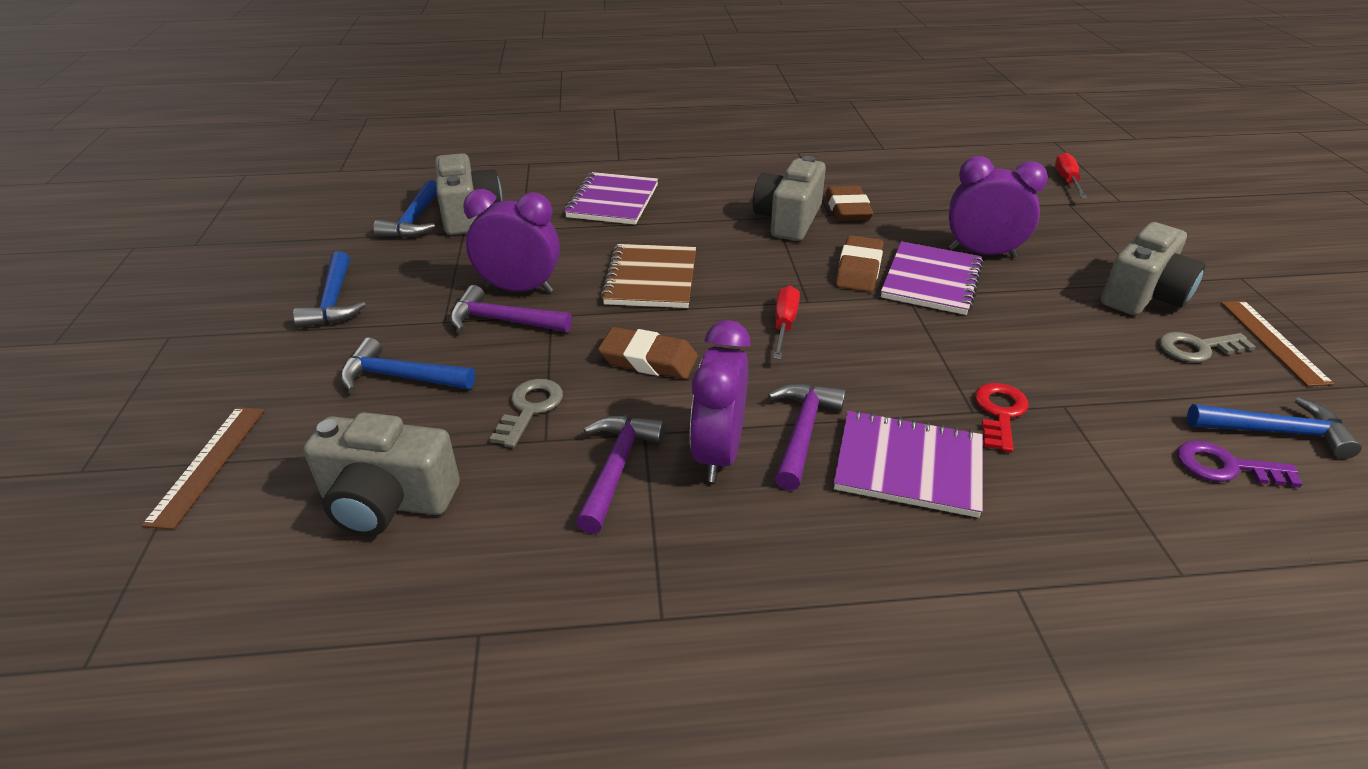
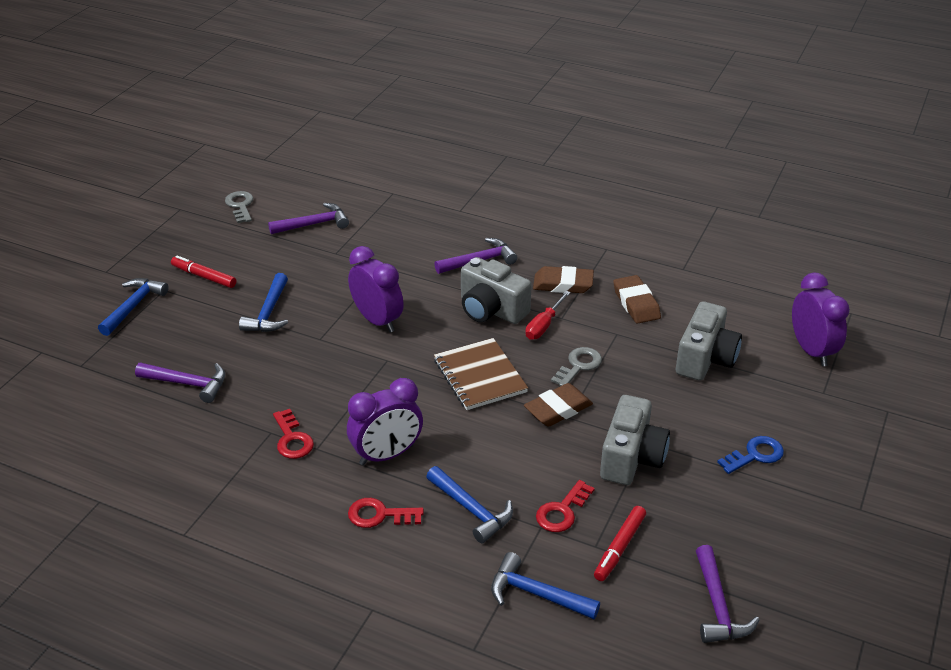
blue key: none = 0 -> [717,436,784,474] = 1
brown ruler: [141,407,265,530] [1221,301,1334,386] = 2 -> none = 0
grey camera: [303,412,460,536] [435,153,502,235] [753,156,826,241] [1101,222,1205,315] = 4 -> [461,257,532,324] [600,395,670,485] [676,301,742,381] = 3
purple hammer: [450,285,572,332] [576,415,665,534] [768,383,846,491] = 3 -> [135,363,225,403] [268,203,349,234] [435,238,518,274] [696,545,759,643] = 4
purple key: [1177,440,1302,488] = 1 -> none = 0
purple notebook: [564,172,658,225] [834,410,983,518] [881,241,983,315] = 3 -> none = 0
red key: [975,383,1029,453] = 1 -> [273,409,314,459] [348,498,424,528] [536,480,595,532] = 3
red marker: none = 0 -> [171,256,236,288] [594,506,646,581] = 2
red screwdriver: [773,286,800,359] [1055,152,1087,198] = 2 -> [525,291,571,340] = 1

